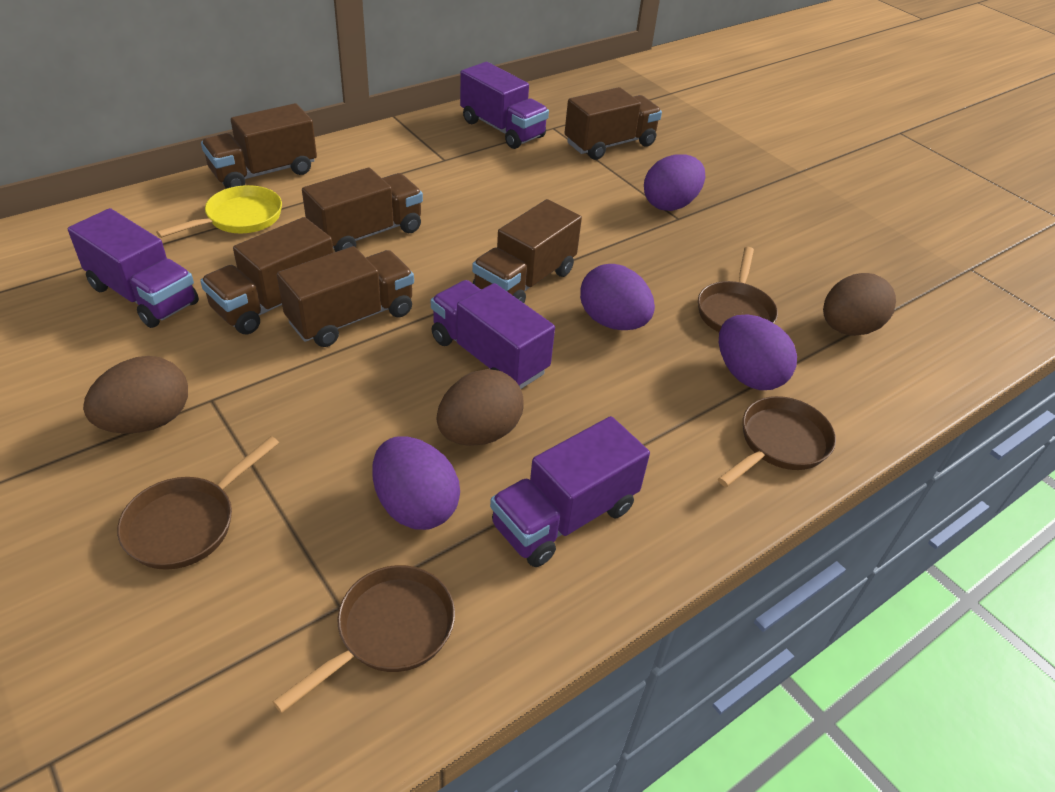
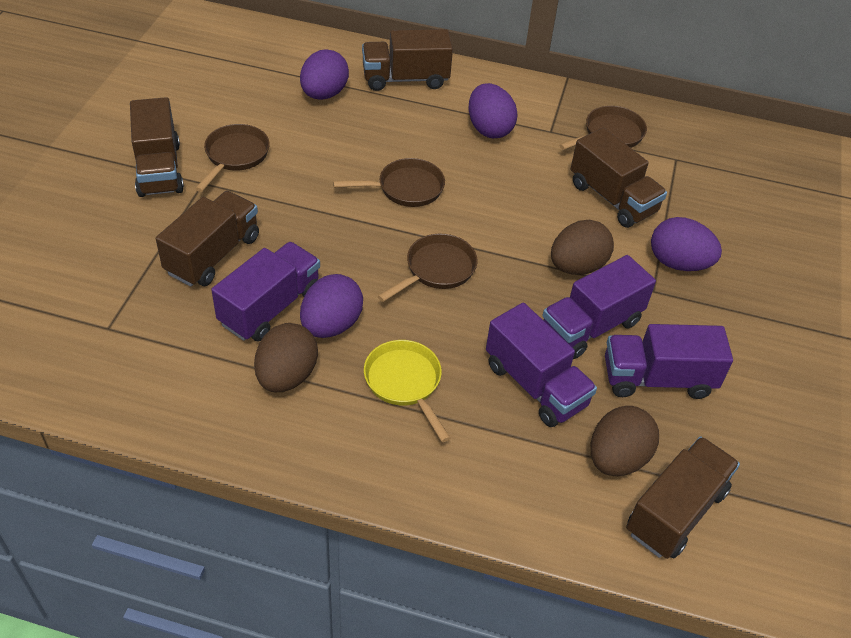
brown truck: [200,217,333,335] [201,103,317,189] [277,246,414,347] [302,168,423,252] [472,199,582,303] [565,87,662,160] = 6 -> [130,97,184,197] [156,191,259,286] [362,29,453,91] [570,128,667,228] [626,436,740,559] = 5

